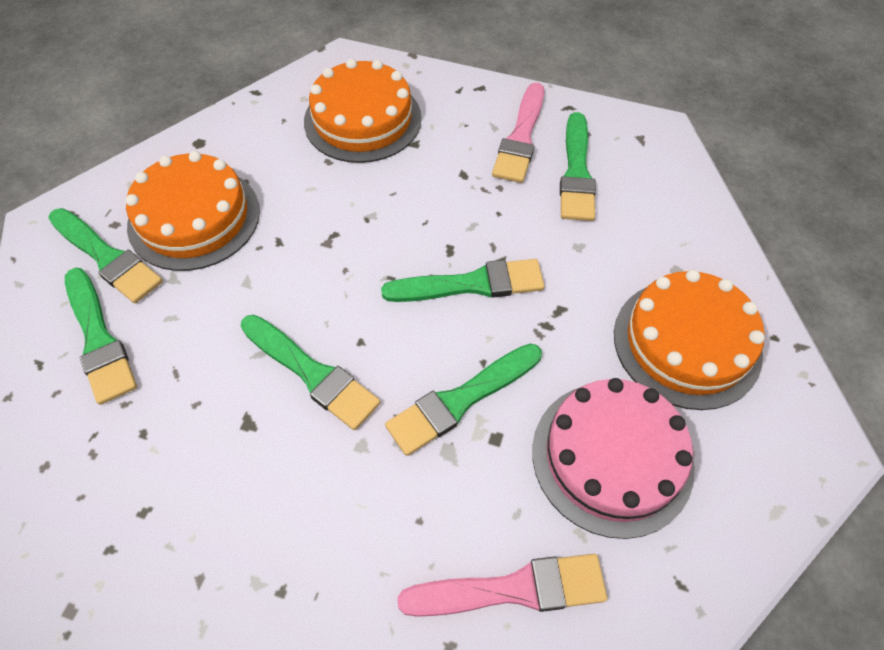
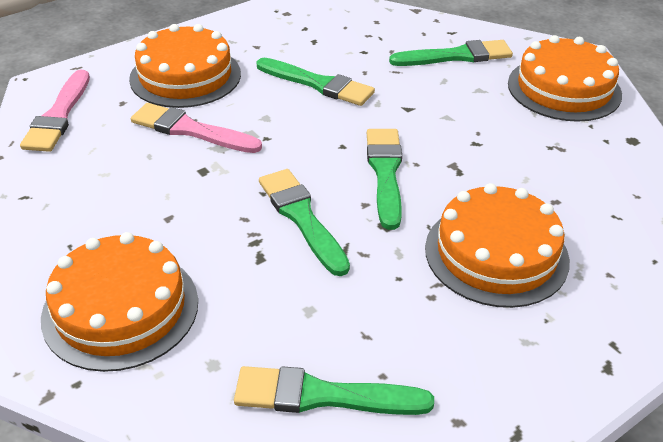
green brush: [48,208,163,303] [65,268,137,405] [241,315,380,430] [381,259,544,302] [385,343,542,456] [560,112,596,221] = 6 -> [234,366,434,415] [256,58,375,106] [259,169,350,276] [367,129,402,230] [389,40,513,66] = 5
orange cake: [125,151,260,271] [304,59,422,163] [614,270,765,410] = 3 -> [41,232,198,372] [129,24,241,108] [425,183,570,308] [508,35,622,122] = 4
pink cake: [532,378,695,539] = 1 -> none = 0

